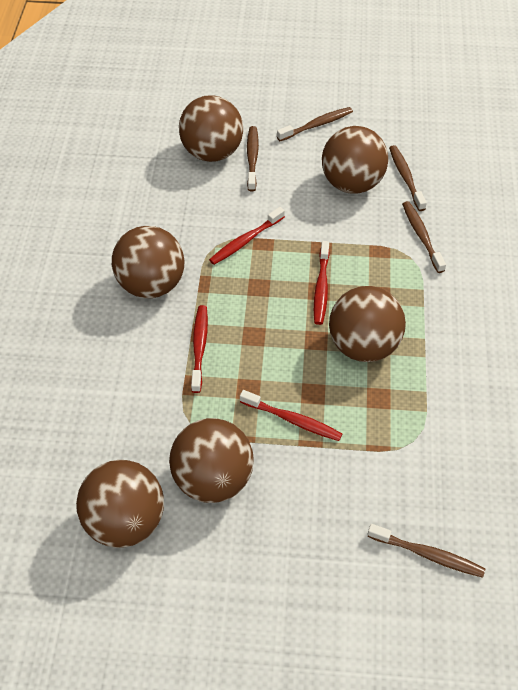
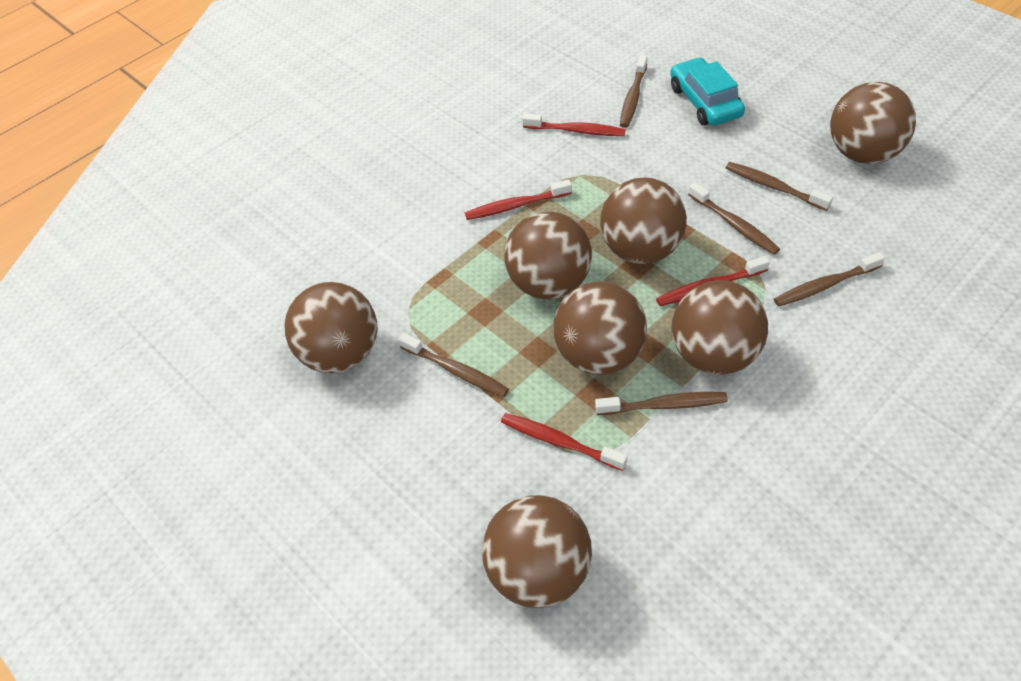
brown ball: [76,460,164,548] [112,226,185,298] [169,418,254,503] [179,95,243,162] [322,126,388,194] [329,286,406,362] = 6 -> [284,282,378,373] [482,495,592,608] [504,212,592,299] [553,282,647,375] [600,178,687,264] [672,280,768,375] [830,82,916,164] = 7
brown toothbrush: [247,126,259,191] [277,107,353,141] [367,524,485,578] [389,145,427,211] [402,201,446,273] = 5 -> [398,333,509,397] [595,392,728,415] [620,55,647,128] [688,182,780,255] [726,162,833,211] [774,252,885,307] = 6
turquoise car: none = 0 -> [670,57,745,126] = 1

